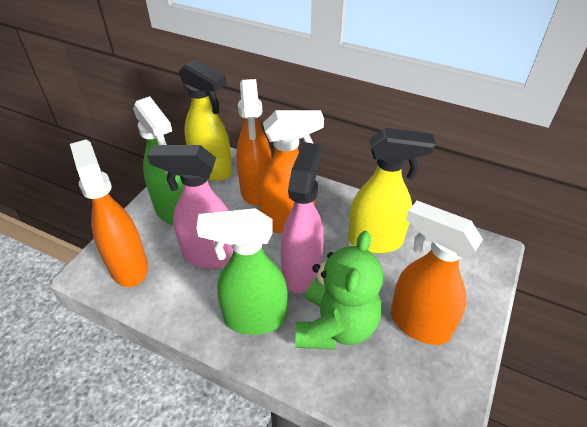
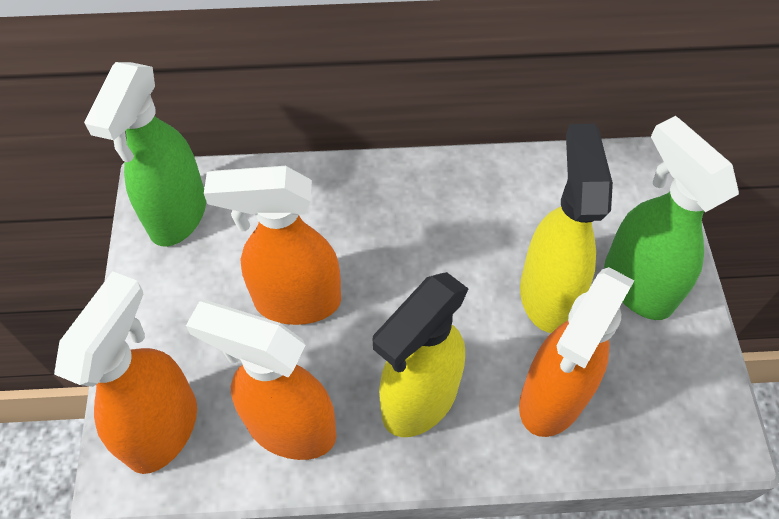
green teddy bear: [295,231,383,350] = 1 -> none = 0
pink spray bottle: [147,145,233,269] [280,142,324,293] = 2 -> none = 0

